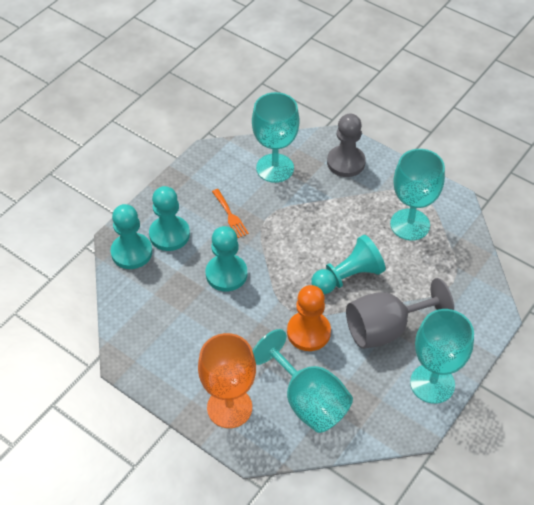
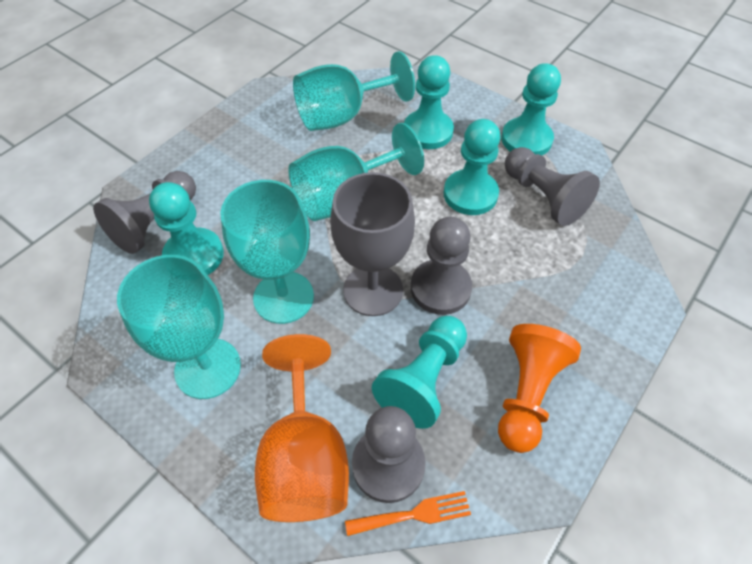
grey pawn: [327,114,366,177] = 1 -> [93,171,196,254] [352,406,426,503] [411,217,472,315] [505,147,600,226] = 4
turquoise pawn: [111,204,152,269] [149,186,190,251] [206,226,247,291] [311,235,386,294] = 4 -> [149,182,224,275] [372,316,467,429] [404,55,454,149] [444,119,500,215] [501,63,561,155] = 5

